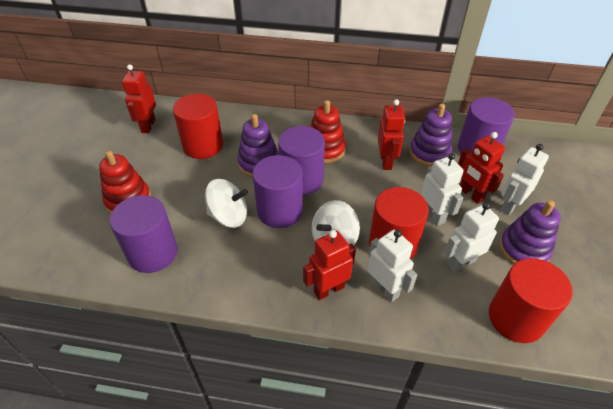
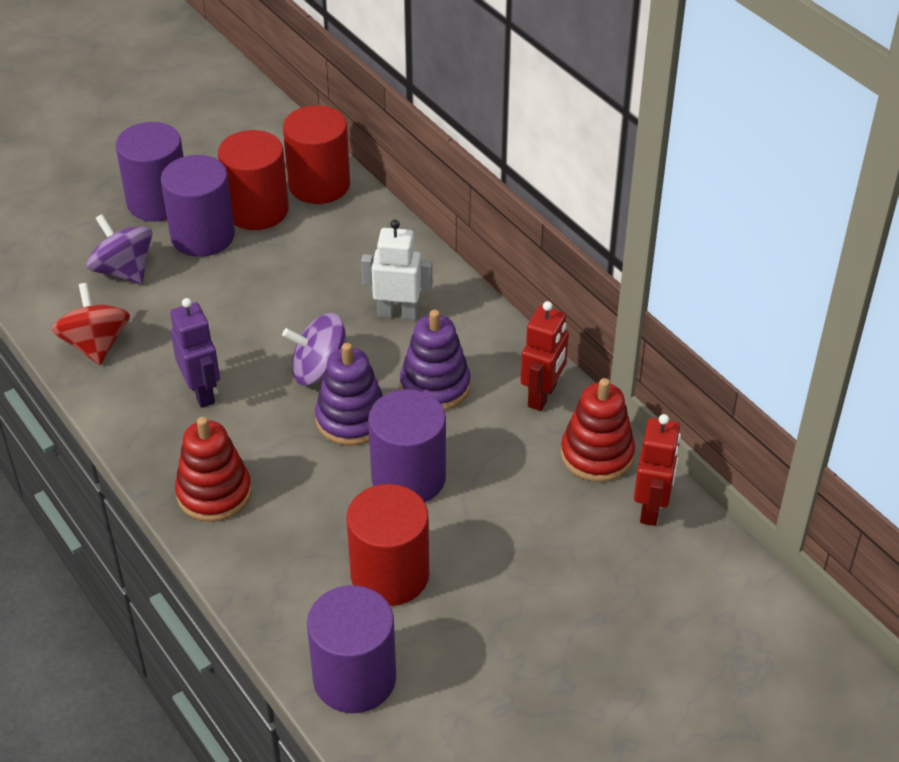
purple robot: none = 0 -> [170,298,220,408] = 1
purple spinning top: none = 0 -> [87,214,152,284] [282,313,347,386] = 2
purple stacking toy: [237,114,279,177] [409,103,452,167] [499,200,561,264] = 3 -> [315,343,383,446] [400,310,471,410] = 2
red robot: [122,64,156,133] [303,230,356,300] [378,99,405,170] [458,132,505,204] = 4 -> [520,301,569,411] [634,414,681,526] = 2
red spinning top: none = 0 -> [52,283,130,365] = 1
white robot: [368,230,417,302] [421,153,464,226] [444,202,499,272] [500,144,549,216] = 4 -> [361,220,433,320] = 1
white spinning top: [205,179,248,228] [312,200,360,245] = 2 -> none = 0

